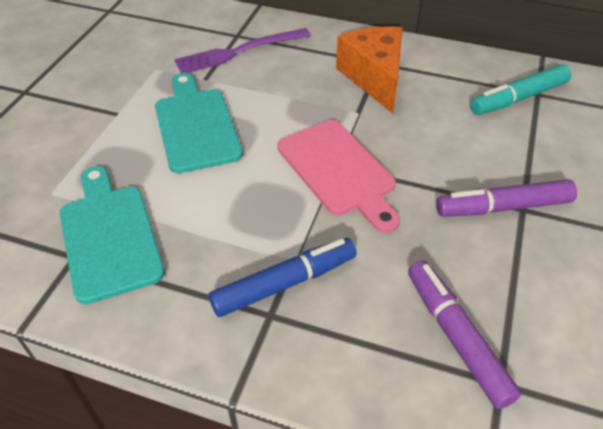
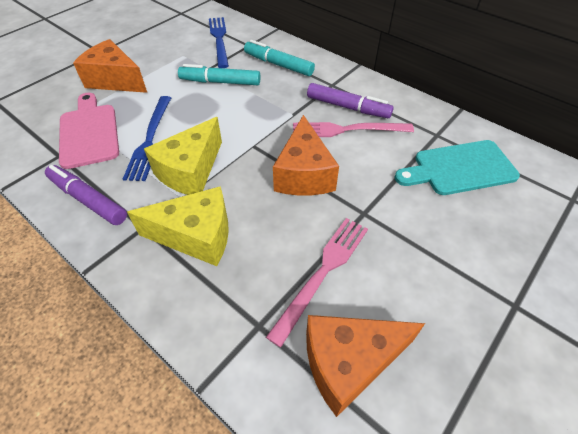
blue fork: none = 0 -> [123,96,171,181] [209,17,229,68] = 2
blue marker: [209,238,357,317] = 1 -> none = 0
orange cheese: [336,26,403,113] = 1 -> [73,39,147,93] [273,115,339,196] [306,315,425,417] = 3
pink fork: none = 0 -> [266,218,368,347] [293,122,414,137] = 2
purple fork: [174,28,311,73] = 1 -> none = 0
turquoise cutting board: [60,166,165,304] [155,73,243,173] = 2 -> [395,140,520,195] = 1
turquoise marker: [470,64,571,115] = 1 -> [178,64,260,85] [244,40,315,76] = 2
yellow cheese: none = 0 -> [127,186,229,266] [144,117,222,195] = 2

